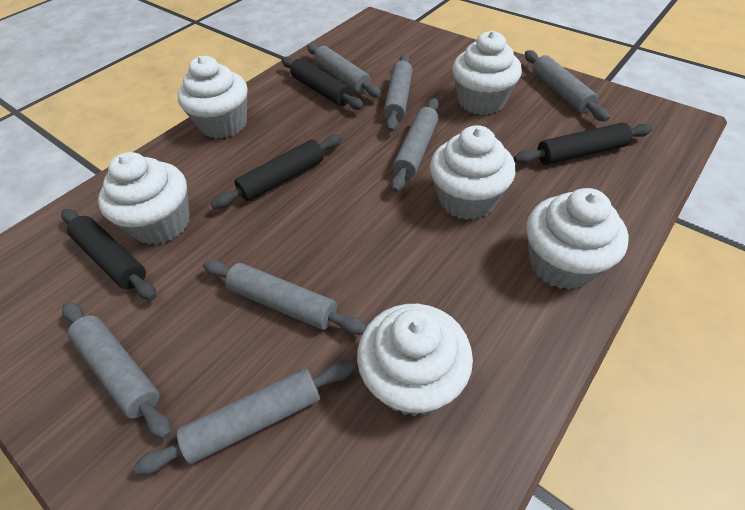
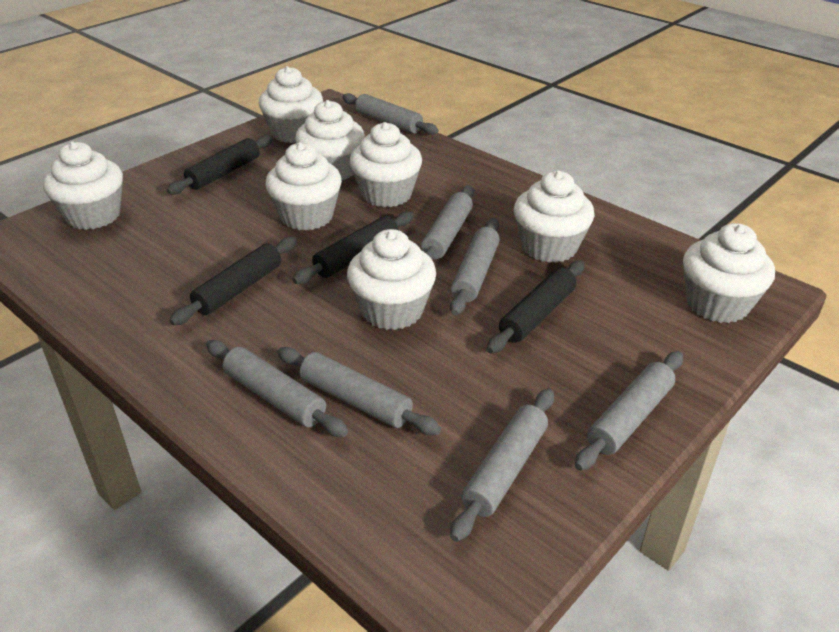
white cupcake: [98,152,190,245] [177,56,247,139] [357,304,473,416] [430,125,516,220] [452,31,522,115] [526,188,629,290] = 6 -> [43,141,123,230] [259,66,323,143] [265,142,342,231] [295,100,365,180] [347,229,436,330] [349,122,422,207] [514,171,595,263] [683,223,775,323] = 8

